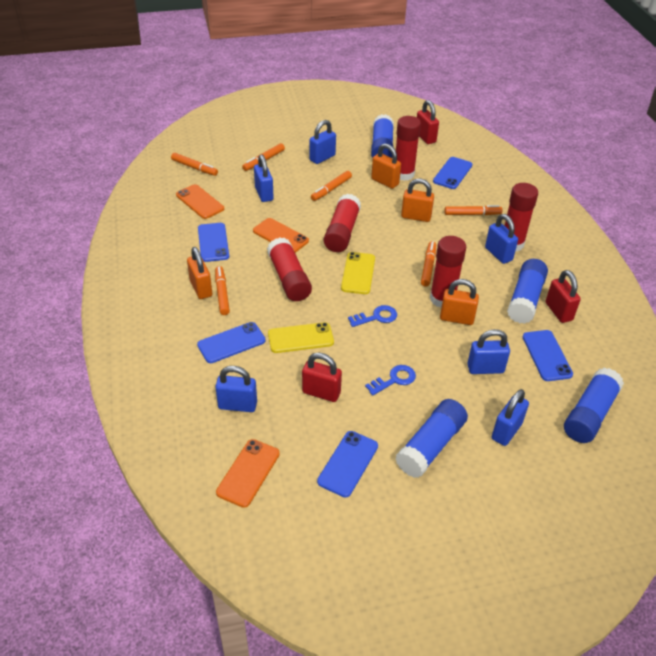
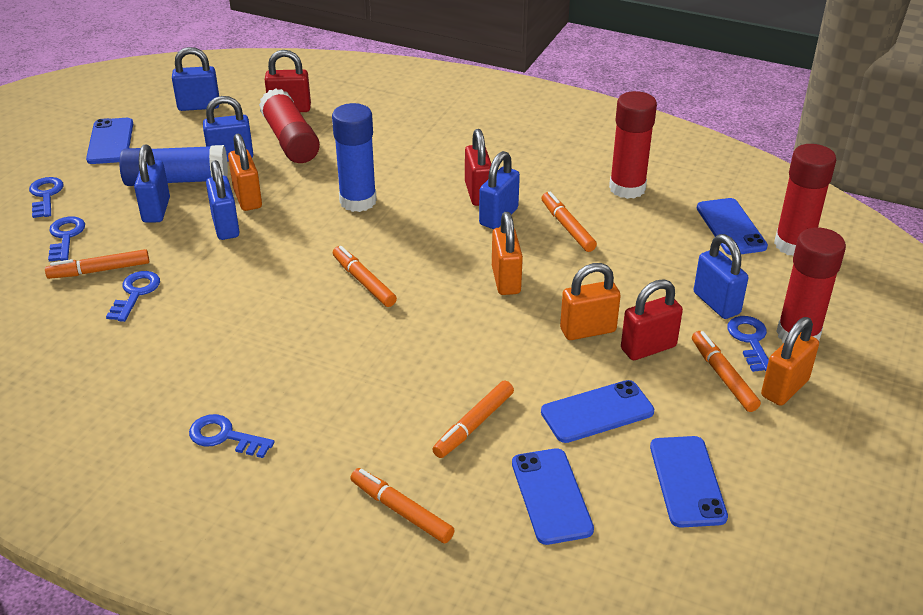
blue glue stick: [371,114,394,158] [395,399,468,478] [507,259,548,324] [564,368,624,443] = 4 -> [119,145,228,186] [332,103,377,212] = 2
blue key: [348,305,397,327] [365,365,416,395] = 2 -> [29,177,63,218] [48,216,85,261] [106,271,160,322] [189,414,274,458] [727,316,769,372] = 5
orange phone: [176,184,224,219] [216,439,280,508] [253,218,309,253] = 3 -> none = 0
red glue stick: [267,237,312,301] [324,194,361,252] [396,116,421,181] [430,236,466,307] [505,183,538,251] = 5 -> [259,88,320,163] [609,91,657,199] [774,144,836,256] [776,227,846,343] = 4
yellow phone: [268,322,334,353] [341,252,375,294] = 2 -> none = 0

